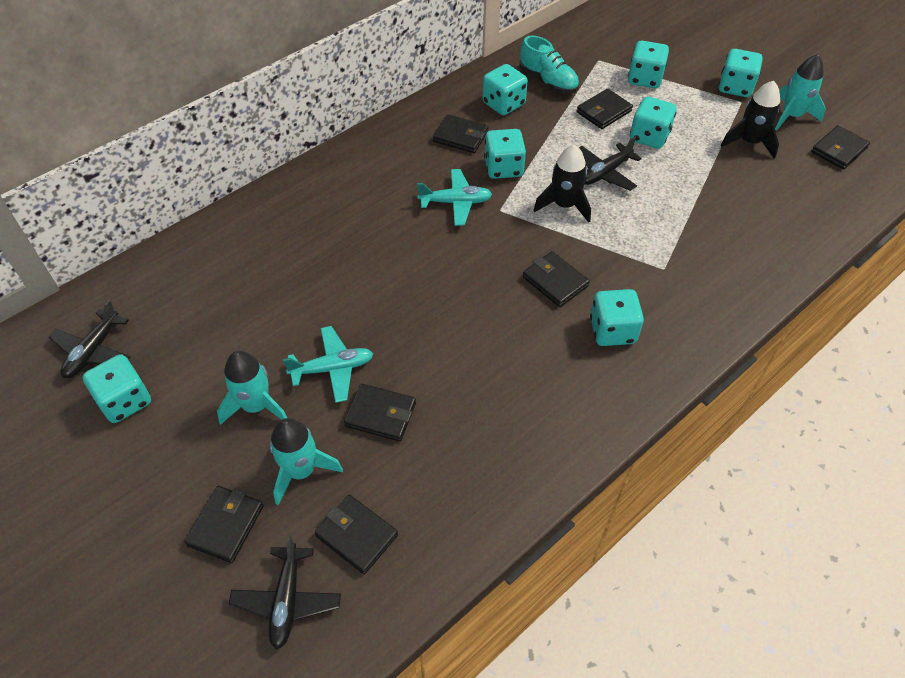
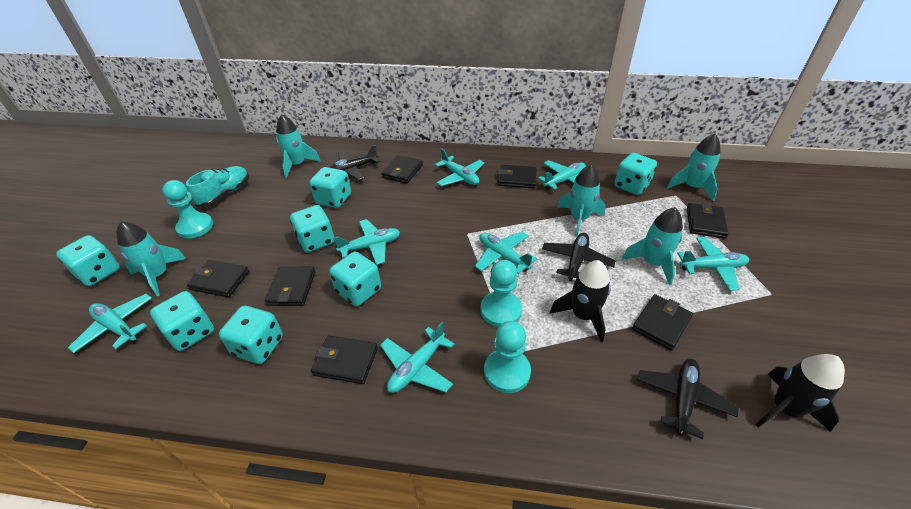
turquoise pawn: none = 0 -> [162,180,213,239] [481,260,522,327] [484,321,531,393] = 3
turquoise plane: [283,326,373,403] [417,169,492,226] = 2 -> [68,294,152,353] [333,219,400,265] [380,322,454,393] [435,149,484,186] [475,232,538,274] [538,160,586,190] [677,237,749,291] = 7
turquoise rocket: [217,351,287,425] [270,418,343,505] [775,54,826,131] = 3 -> [117,221,186,296] [276,114,321,178] [557,164,606,236] [622,207,683,285] [667,134,721,201] = 5

